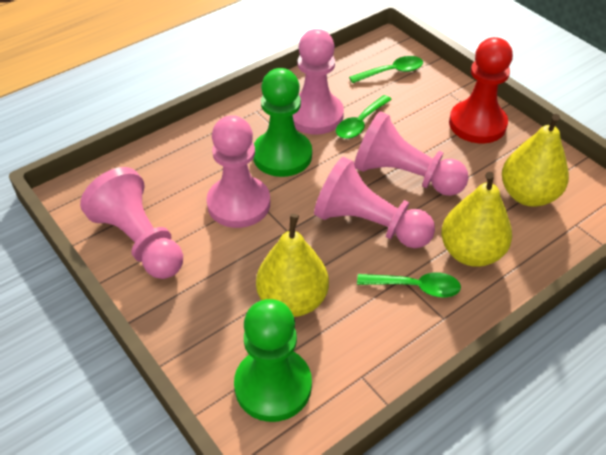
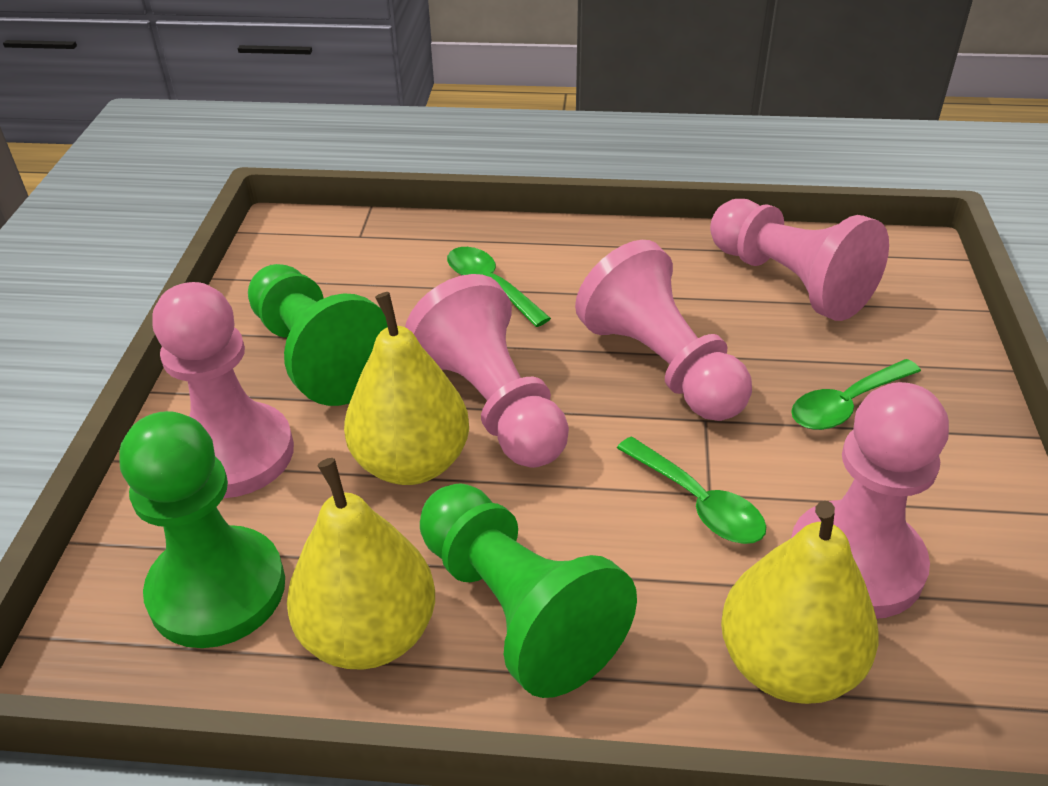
green pawn: [234,299,312,422] [253,68,312,177] = 2 -> [119,411,285,648] [248,264,388,406] [420,483,637,698] = 3
red pawn: [449,37,513,143] = 1 -> none = 0

